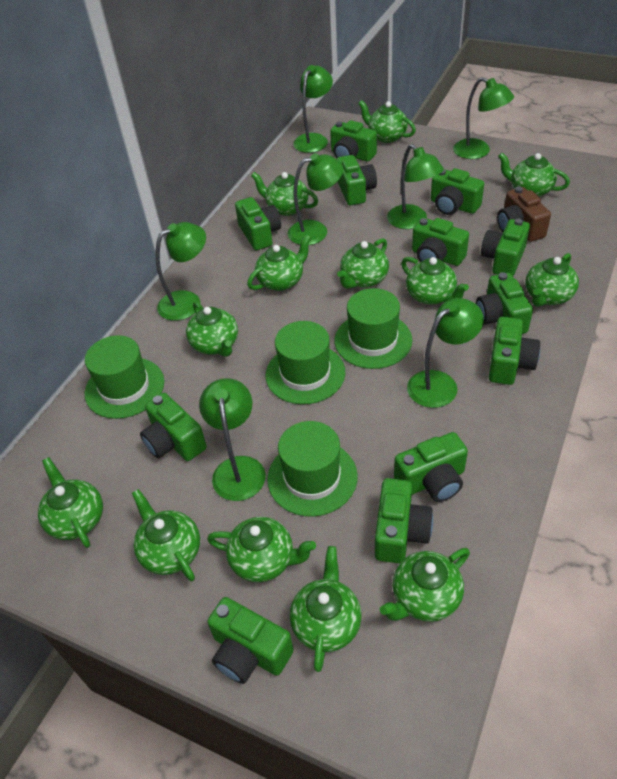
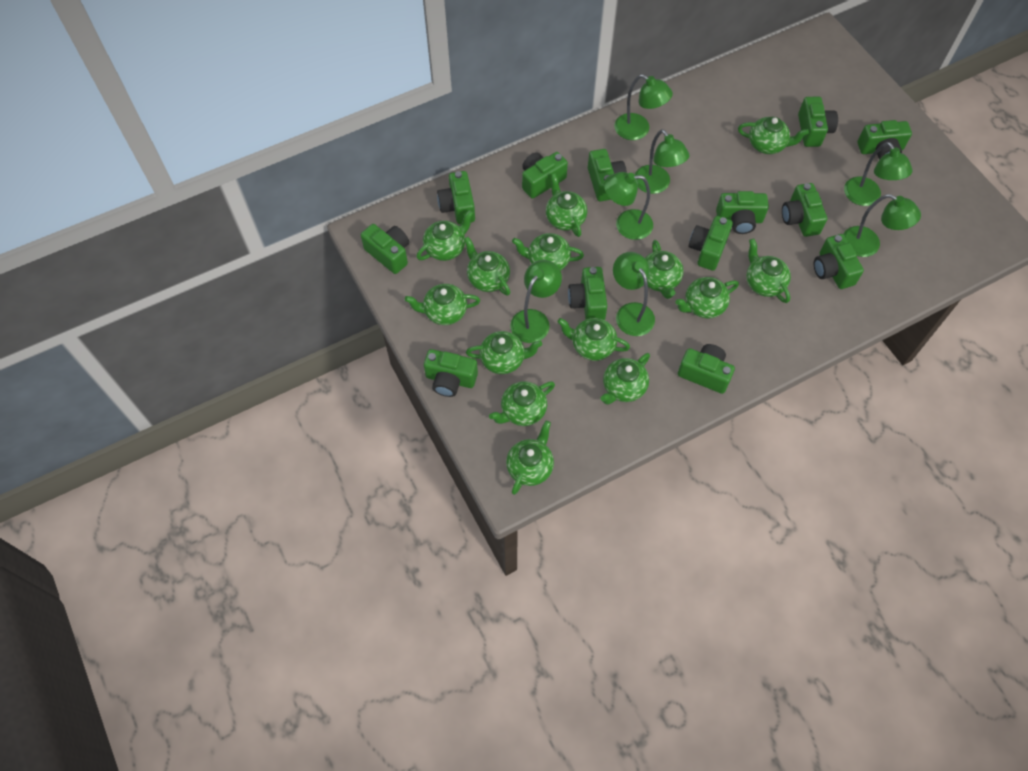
brown camera: [497,187,551,242] = 1 -> none = 0
green camera: [140,393,207,461] [207,597,294,684] [235,197,281,250] [330,120,377,162] [337,155,377,205] [375,478,433,564] [394,432,468,502] [412,218,469,266] [431,168,484,215] [476,272,533,334] [481,219,530,276] [489,316,540,385] = 12 -> [361,224,409,274] [424,349,478,397] [437,171,475,224] [522,152,568,198] [568,267,607,320] [588,149,627,202] [678,344,735,394] [689,216,733,271] [716,191,769,234] [782,183,827,237] [798,97,838,147] [814,234,864,289] [858,120,912,160] = 13
green hat: [85,335,164,419] [265,321,345,404] [267,421,358,517] [335,288,412,369] = 4 -> none = 0
green teapot: [38,457,103,548] [132,489,200,581] [186,301,238,357] [207,517,316,582] [247,234,311,291] [251,172,318,216] [290,546,362,672] [337,238,389,289] [358,100,416,143] [380,548,470,622] [401,257,469,305] [498,153,570,197] [525,253,579,307] = 13 -> [405,284,480,325] [416,210,473,261] [464,237,510,296] [466,331,542,374] [489,381,555,426] [506,421,554,495] [512,233,584,271] [546,174,587,237] [557,318,630,361] [600,353,650,404] [645,240,684,299] [675,277,739,318] [738,117,809,154] [746,239,791,303] = 14

